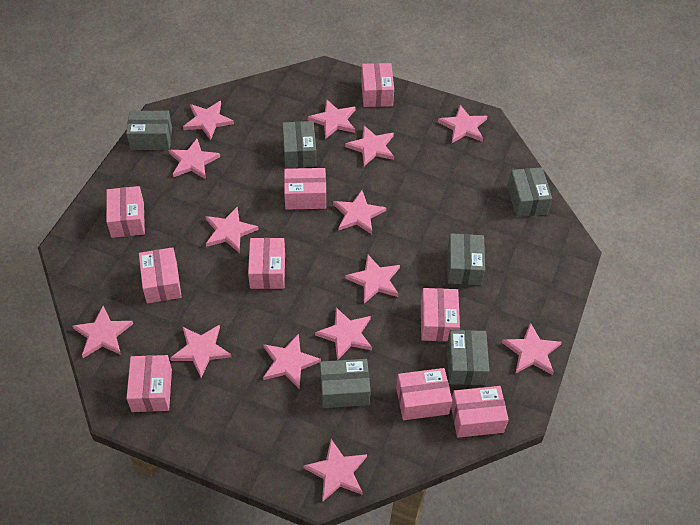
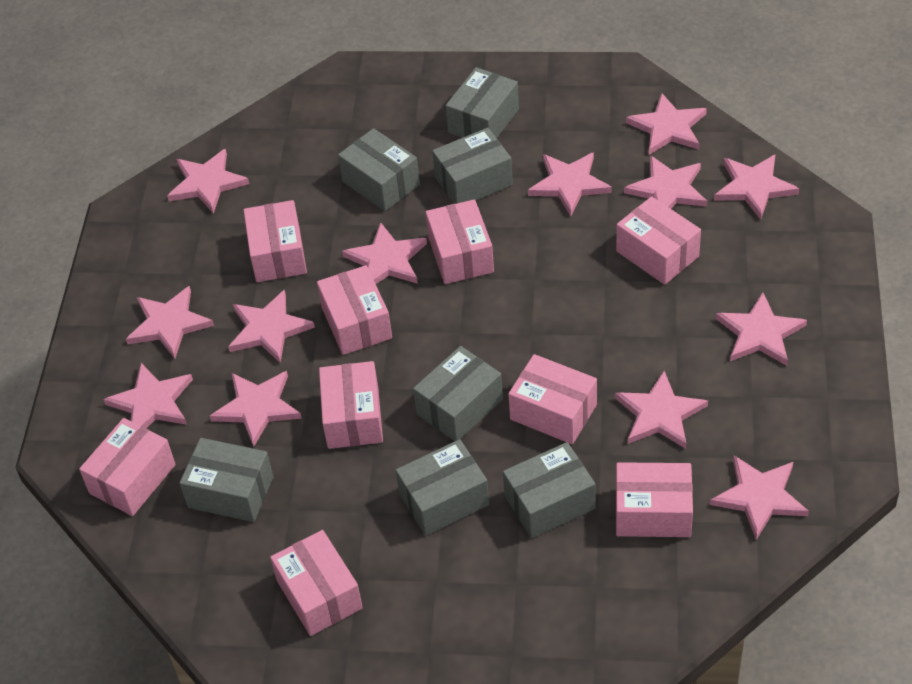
grey box: [126,111,172,150] [282,121,316,168] [320,359,371,408] [447,233,485,285] [447,330,489,385] [507,167,552,217] = 6 -> [179,438,273,522] [338,128,420,211] [396,439,489,536] [413,346,503,441] [432,128,513,204] [446,67,519,138] [503,442,596,538] = 7
pink star: [72,306,133,358] [168,139,220,179] [170,325,231,377] [183,101,234,140] [205,207,259,252] [263,334,321,389] [303,439,367,502] [308,100,356,139] [315,307,372,360] [333,190,386,234] [345,126,394,166] [345,255,400,303] [438,105,487,143] [502,322,562,375] = 14 -> [103,363,193,428] [126,286,214,359] [167,149,249,214] [210,371,302,447] [228,290,315,363] [342,222,427,284] [528,152,612,216] [615,371,708,449] [624,155,707,209] [626,93,707,155] [710,455,809,540] [714,155,799,220] [716,292,807,366] = 13

